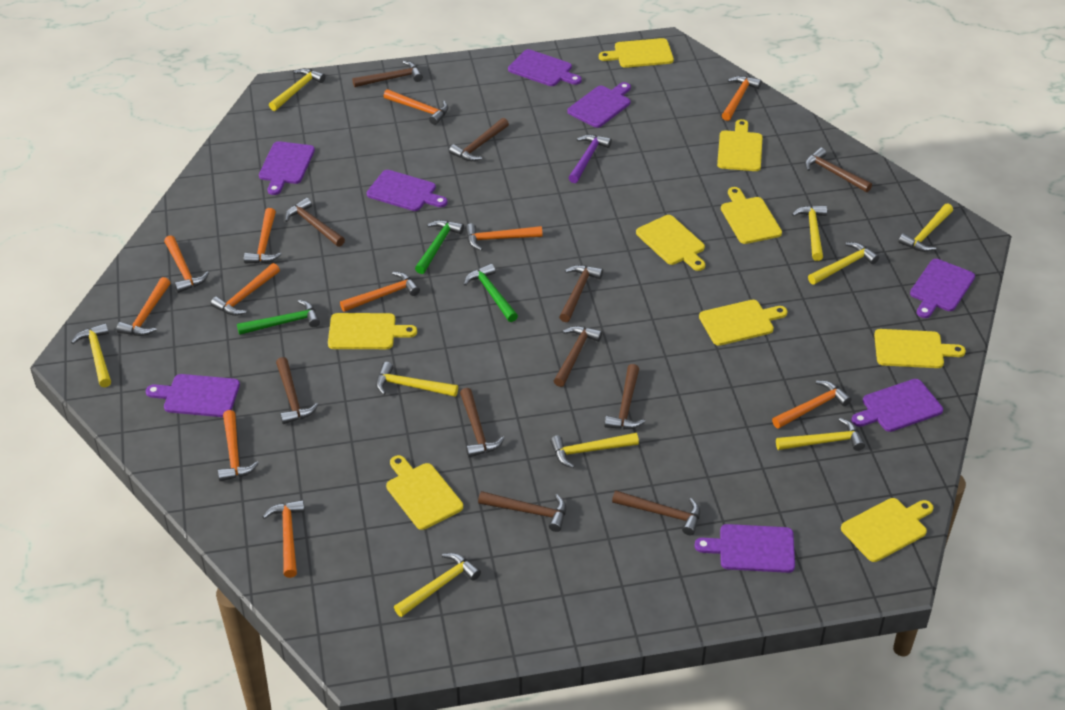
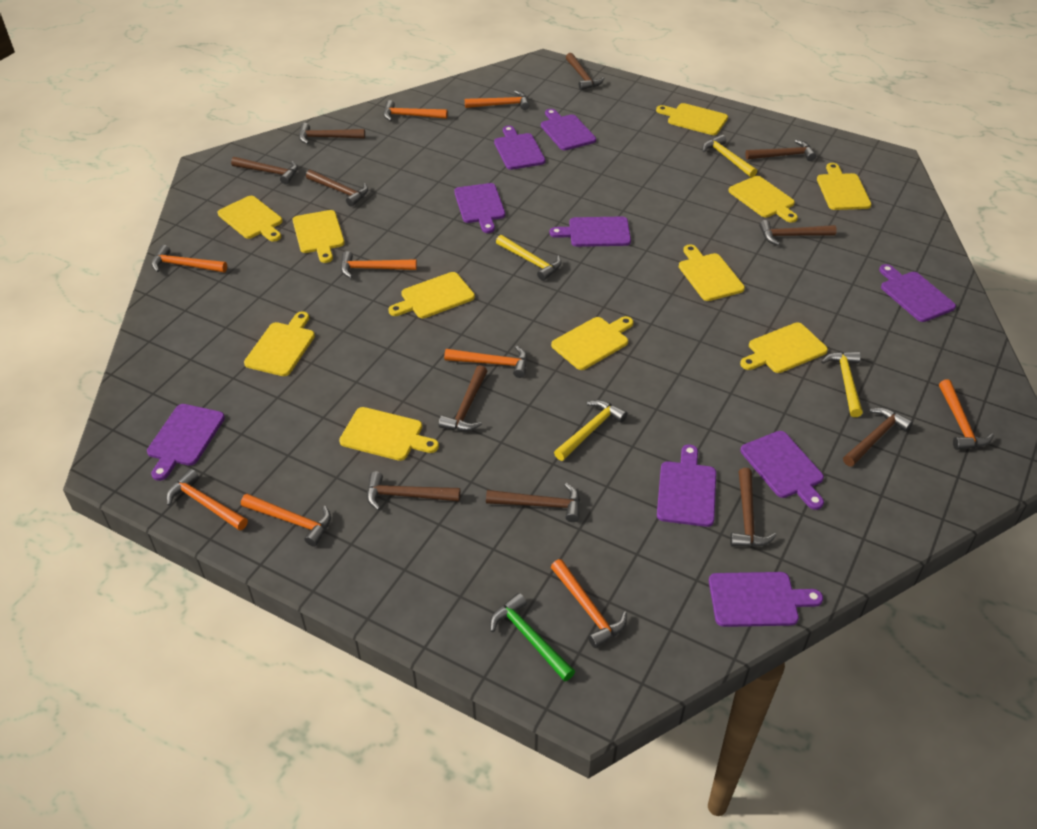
green hammer: [237,300,320,335] [415,220,464,274] [464,263,518,322] = 3 -> [490,593,575,682] = 1
orange hammer: [117,277,171,336] [164,235,209,293] [211,263,280,316] [218,410,259,481] [244,208,282,264] [263,500,305,578] [340,272,420,312] [384,89,449,125] [465,223,543,251] [722,76,761,121] [772,381,852,429] = 11 -> [151,245,227,272] [166,469,248,531] [241,494,331,547] [341,251,417,278] [383,100,448,121] [444,346,527,378] [465,91,529,110] [551,559,627,648] [939,379,994,450] = 9
purple cutting board: [146,374,240,417] [259,141,315,195] [366,170,448,211] [508,49,582,86] [567,82,631,128] [694,524,795,573] [852,379,943,432] [910,259,975,318] = 8 -> [147,404,225,481] [454,183,505,233] [494,126,545,170] [541,109,596,150] [549,216,631,247] [657,444,716,527] [709,572,823,627] [740,431,824,510] [879,264,956,322] = 9
purple hammer: [569,134,612,183] = 1 -> none = 0
yellow cutting board: [328,313,417,349] [386,455,463,530] [599,38,674,68] [636,215,705,271] [699,300,788,346] [717,119,762,171] [721,187,782,244] [841,498,933,562] [874,329,966,368] = 9 -> [218,196,283,242] [244,312,315,376] [293,210,345,263] [339,407,439,461] [388,272,475,318] [551,316,633,370] [656,103,728,135] [679,244,745,301] [728,176,798,223] [740,323,828,373] [817,163,871,210] = 11
yellow hammer: [71,323,111,387] [269,68,326,111] [376,362,458,397] [394,553,481,617] [550,433,639,468] [776,418,865,451] [792,205,827,261] [808,242,879,285] [899,203,953,252] = 9 -> [496,235,561,281] [554,400,627,461] [702,135,757,177] [821,351,863,417] = 4

